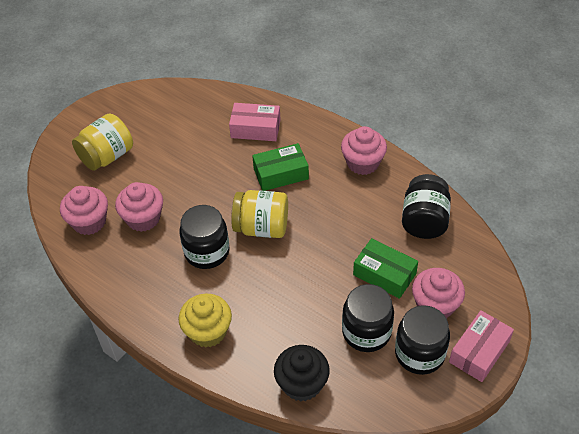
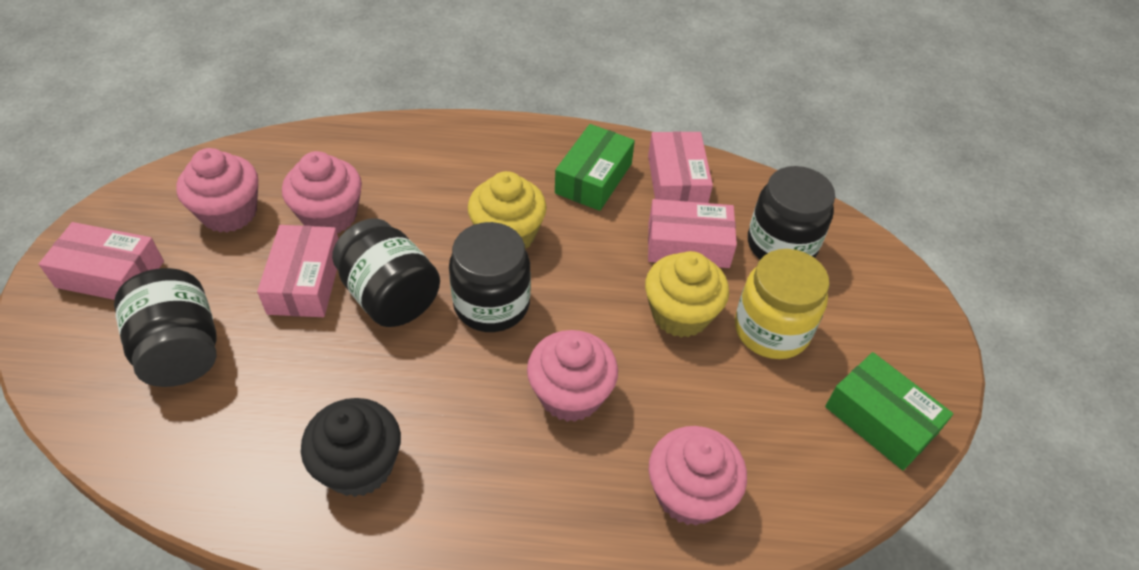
pink box: [229,103,281,141] [449,310,514,382] = 2 -> [39,222,164,300] [257,225,339,317] [648,131,713,203] [648,199,737,268] = 4
yellow cupcake: [178,294,232,348] = 1 -> [468,171,547,249] [645,251,729,338] = 2
yellow jar: [72,113,133,171] [231,190,288,238] = 2 -> [735,249,829,359] = 1

